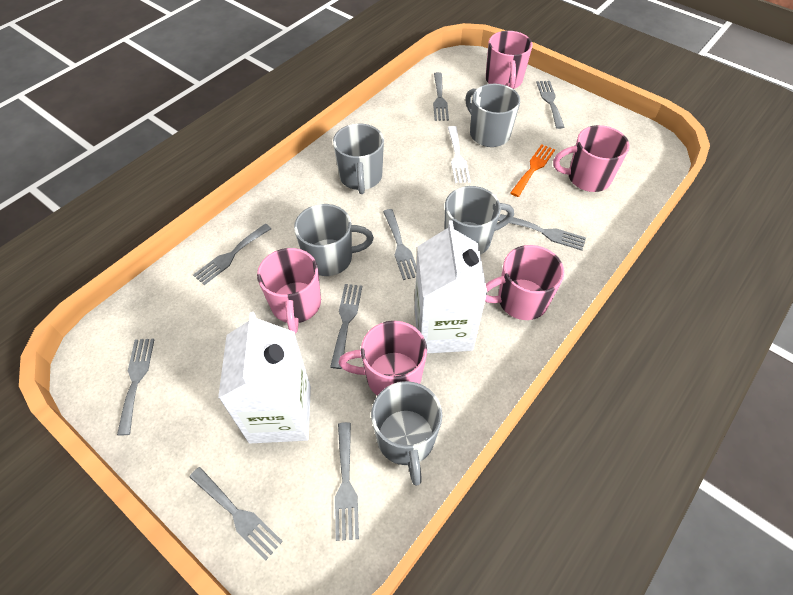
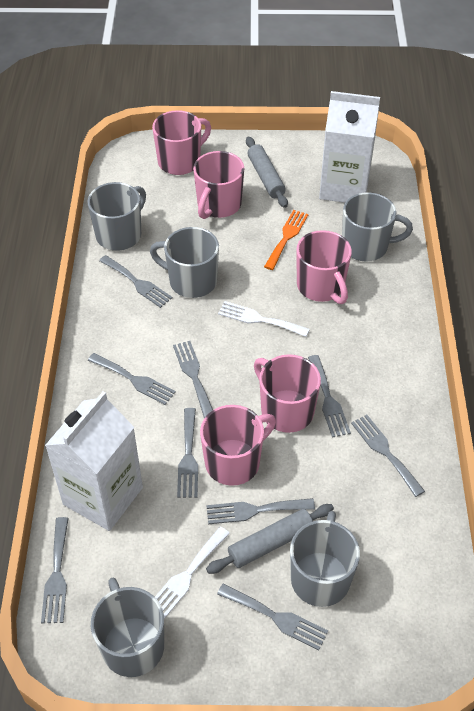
grey rolling pin: none = 0 -> [206,504,334,574] [246,137,288,208] = 2
white fork: [448,126,471,183] = 1 -> [155,527,230,619] [218,301,310,337] = 2

